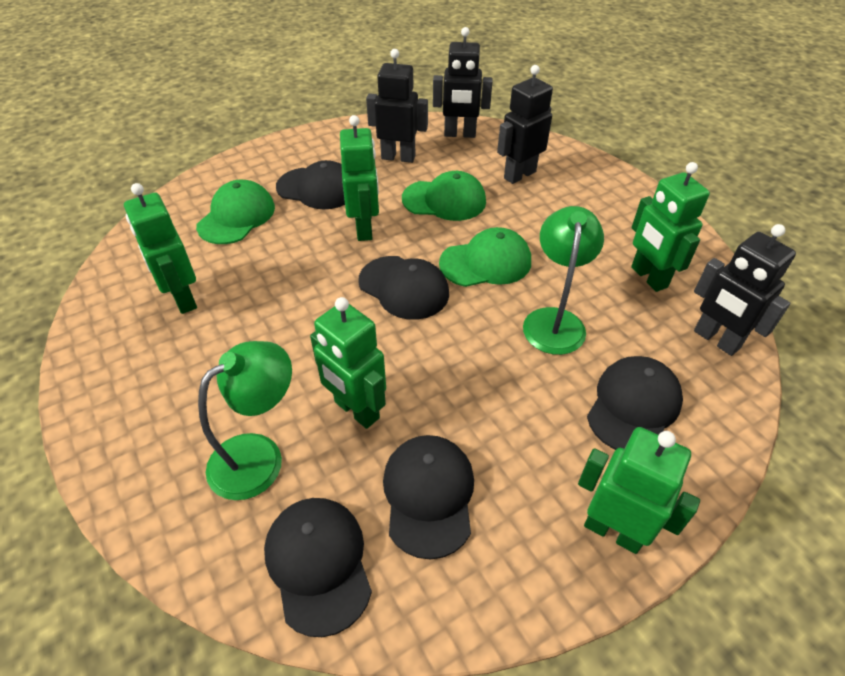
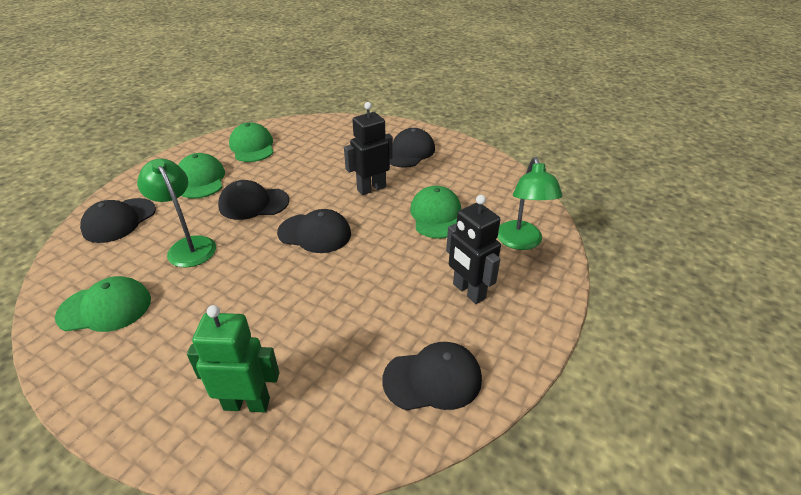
black robot: [366,49,428,163] [433,27,493,138] [497,65,553,184] [694,224,796,356] = 4 -> [344,102,393,195] [446,195,501,304] = 2
green cap: [196,180,275,244] [402,171,486,221] [439,227,531,287] = 3 -> [55,276,151,332] [178,153,225,199] [229,122,274,162] [410,186,461,239] = 4
green robot: [124,183,197,314] [310,297,386,429] [340,115,379,241] [578,427,700,554] [631,162,710,292] = 5 -> [187,305,279,413] = 1

